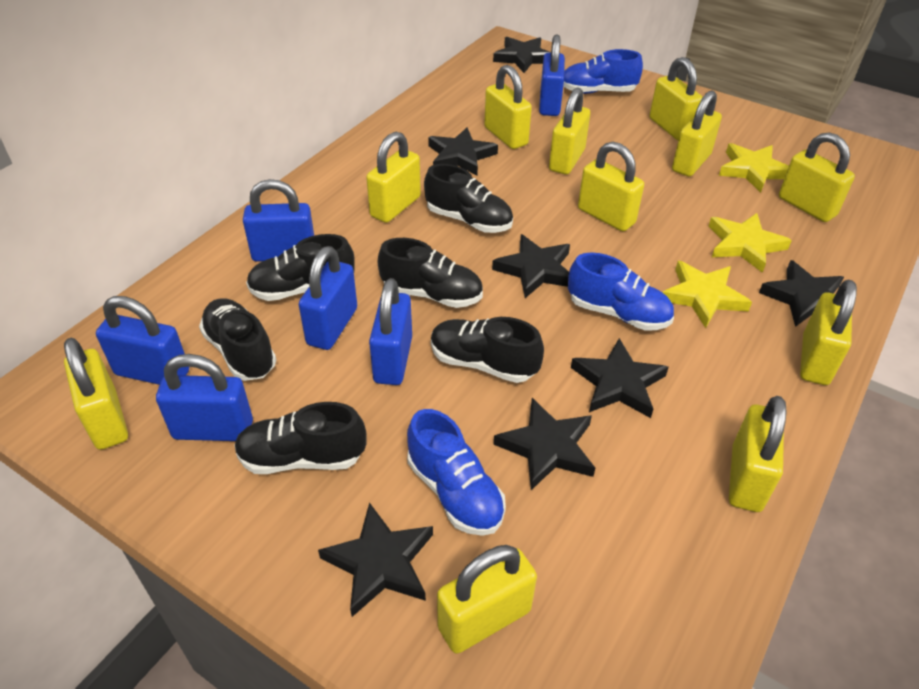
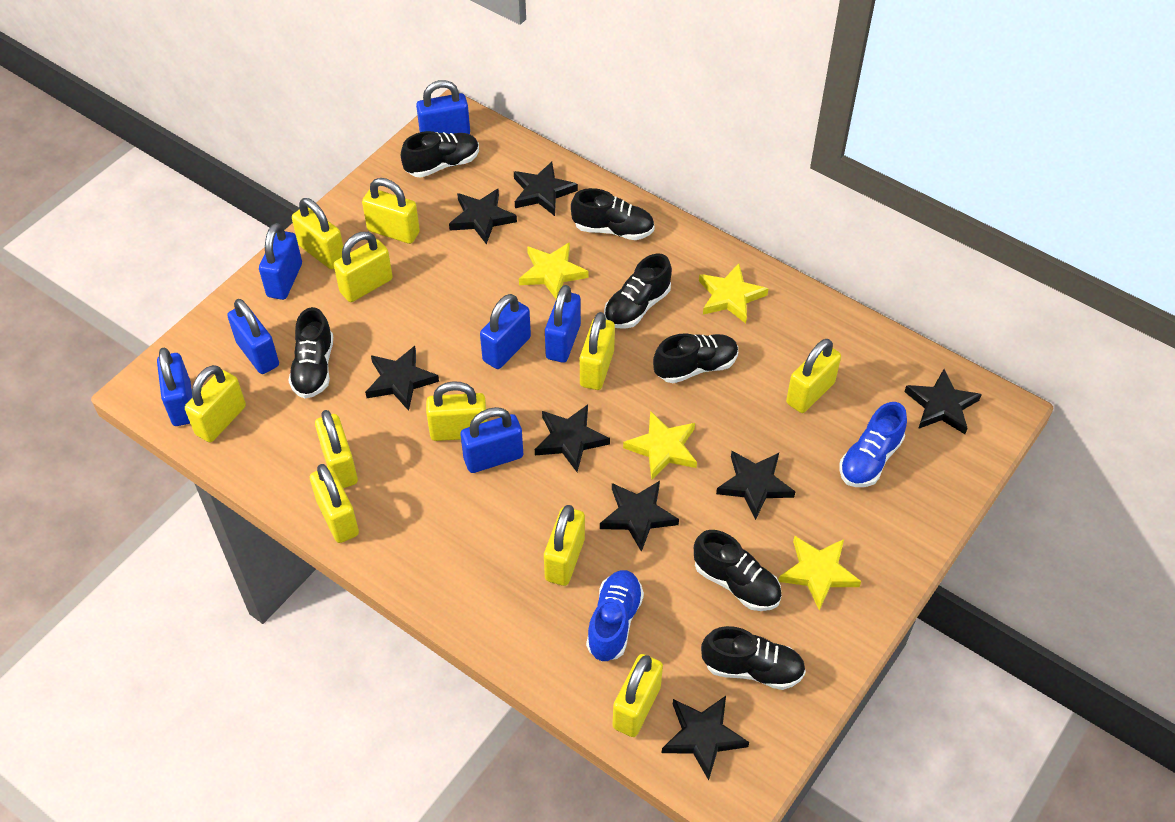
black shoe: [199,298,276,381] [234,402,367,474] [246,234,355,301] [378,238,483,308] [424,164,513,233] [431,317,544,383] = 6 -> [288,307,333,399] [401,131,479,178] [571,188,655,240] [604,254,672,329] [653,333,738,383] [694,530,782,611] [701,626,806,690] = 7
black star: [318,502,433,617] [428,127,498,175] [492,234,570,298] [493,37,551,73] [493,398,595,490] [571,338,669,418] [759,260,844,327] = 7 -> [365,346,439,411] [449,188,517,245] [514,162,578,216] [535,404,610,472] [600,481,679,552] [662,696,749,780] [716,451,796,520] [905,369,982,434] = 8
blue padlock: [96,296,189,385] [156,354,253,441] [243,179,314,262] [299,246,357,350] [369,278,412,385] [539,35,565,116] = 6 -> [157,348,192,426] [227,299,279,374] [259,223,302,300] [416,80,470,134] [460,407,523,473] [480,294,531,369] [545,285,581,363] = 7
blue shoe: [407,409,506,536] [563,49,643,94] [568,252,674,331] = 3 -> [586,570,644,661] [839,402,907,487] = 2
yellow star: [663,261,752,328] [708,213,792,273] [719,143,789,193] = 3 -> [519,242,588,299] [623,411,697,480] [699,264,768,323] [778,536,861,611] = 4

